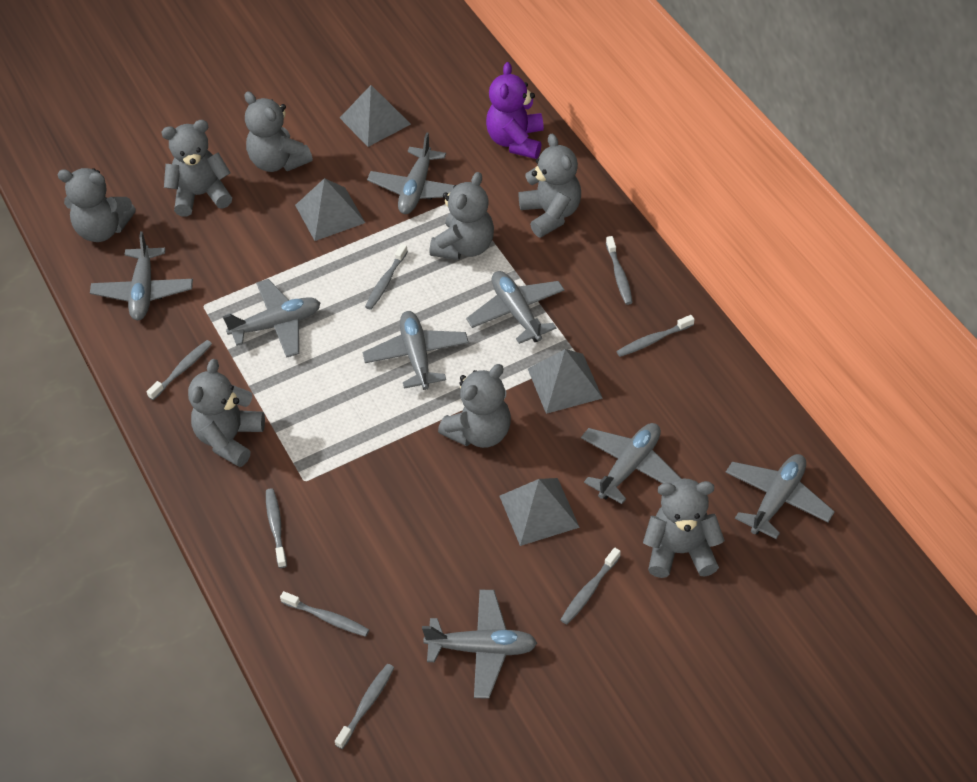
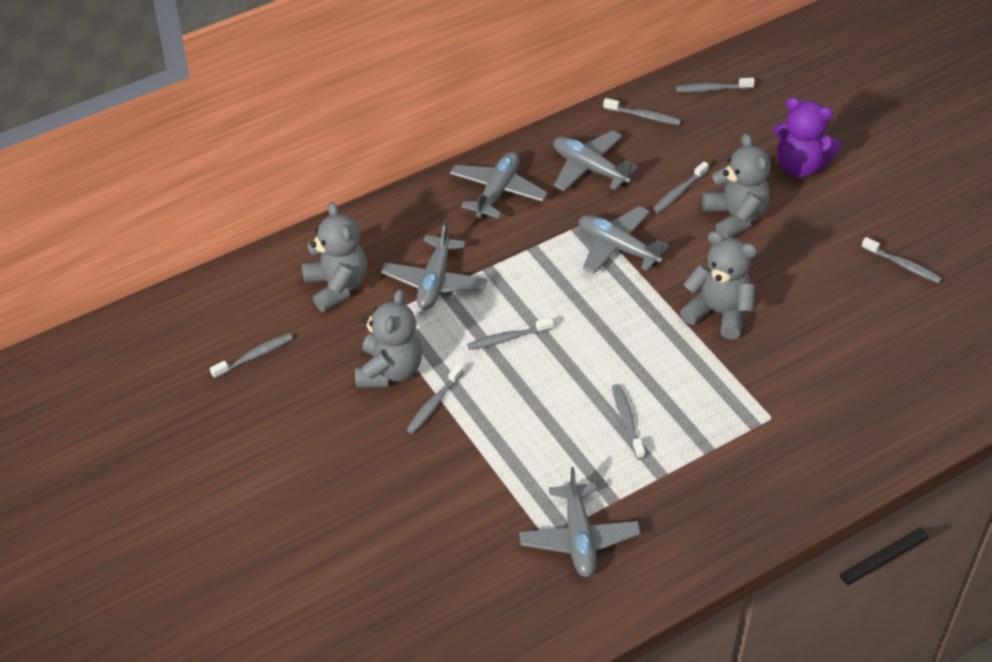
grey plane: [90,231,193,320] [223,279,320,358] [363,311,469,390] [367,133,454,214] [422,590,537,699] [466,271,565,344] [581,423,681,504] [726,454,835,539] = 8 -> [381,220,488,310] [450,152,548,220] [519,467,641,577] [553,130,638,191] [579,206,669,274] = 5
grey pyramid: [295,178,365,241] [340,85,411,147] [500,478,580,546] [528,349,603,414] = 4 -> none = 0
grey teddy bear: [57,168,136,242] [161,120,232,217] [188,359,265,467] [245,91,313,172] [430,172,494,260] [438,364,511,448] [518,134,581,238] [643,478,725,578] = 8 -> [302,202,367,312] [355,289,422,388] [680,231,757,340] [702,133,771,238] = 4

